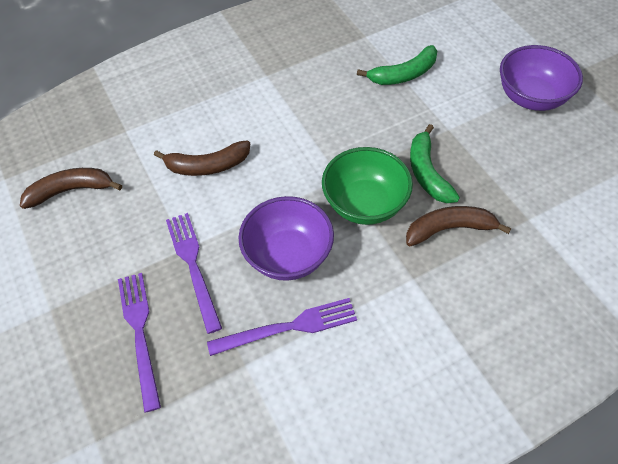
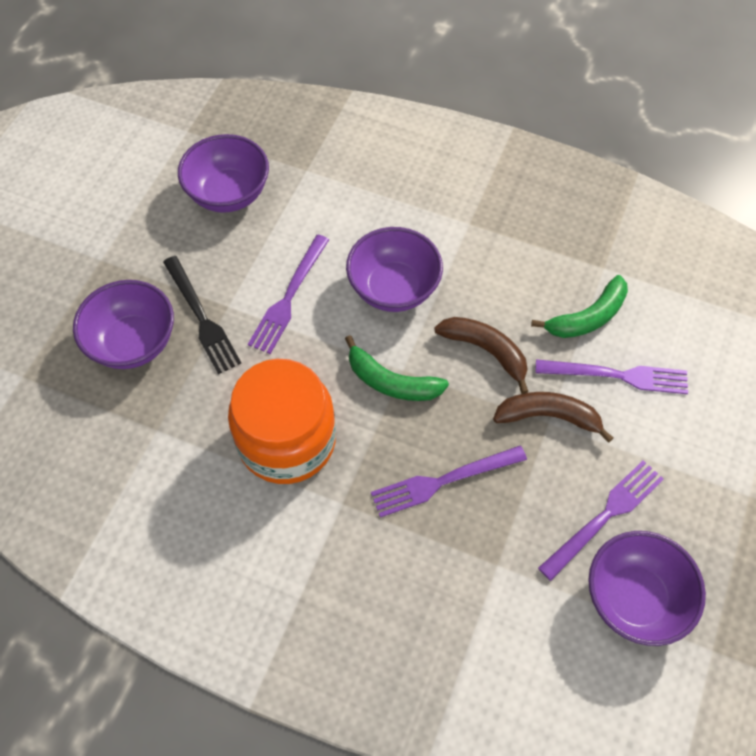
black fork: none = 0 -> [163,256,241,374] = 1
brown banana: [20,168,122,209] [154,141,250,176] [406,206,511,246] = 3 -> [434,317,528,394] [493,392,613,443] = 2
green bowl: [322,147,413,225] = 1 -> none = 0
orange jar: none = 0 -> [228,359,336,484] = 1
purple bowl: [238,196,334,281] [500,45,583,111] = 2 -> [73,280,174,369] [178,134,269,213] [346,227,443,312] [588,531,706,646] = 4
purple fork: [118,273,161,412] [166,213,222,334] [207,298,357,356] = 3 -> [248,234,329,354] [371,446,527,517] [535,359,688,394] [538,460,664,581] = 4

